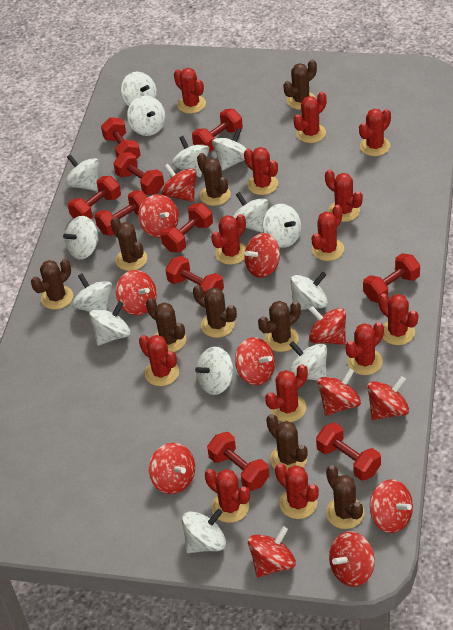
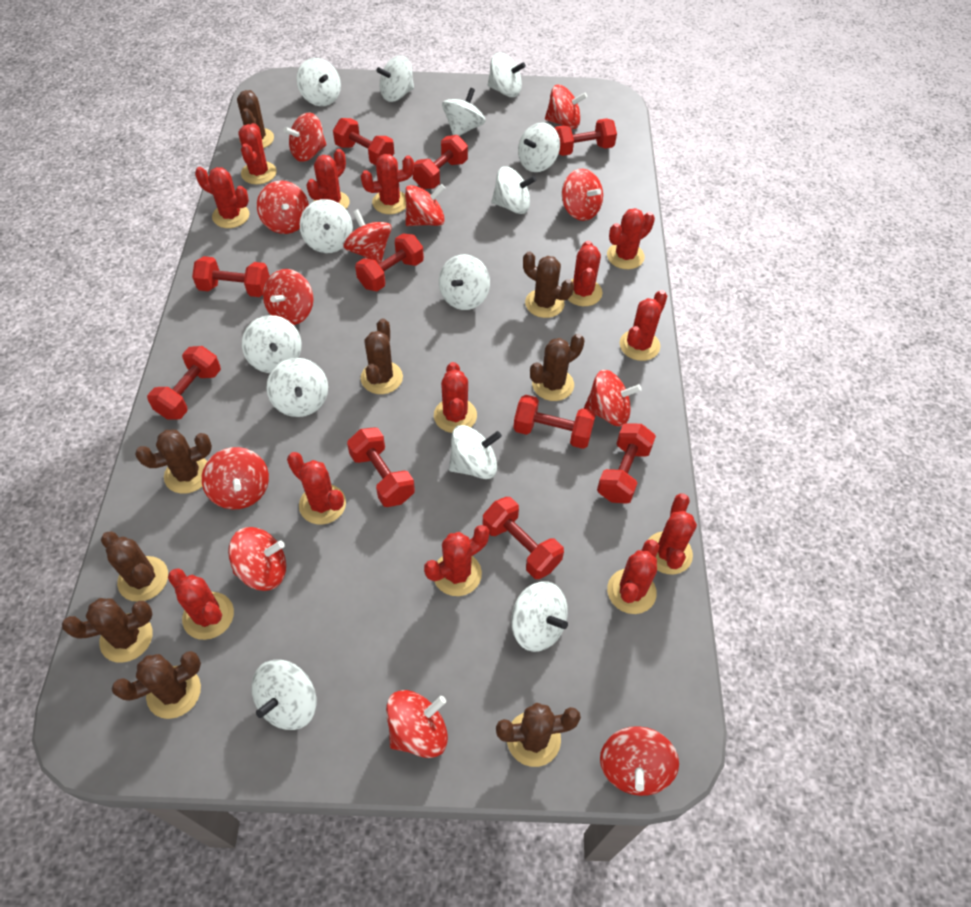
white spinning top: [63,216,99,259] [65,154,99,191] [72,274,112,312] [89,301,131,346] [121,72,157,106] [127,96,166,136] [171,136,209,177] [182,509,226,553] [195,347,233,395] [212,128,246,171] [233,192,269,233] [262,204,301,248] [289,341,327,381] [290,272,328,310] = 14 -> [242,315,302,373] [251,660,317,730] [267,358,328,417] [297,58,341,106] [300,199,353,253] [376,56,414,102] [439,254,490,310] [442,88,485,136] [449,425,502,479] [488,53,526,97] [492,166,536,214] [511,581,568,652] [518,122,560,172] = 13

